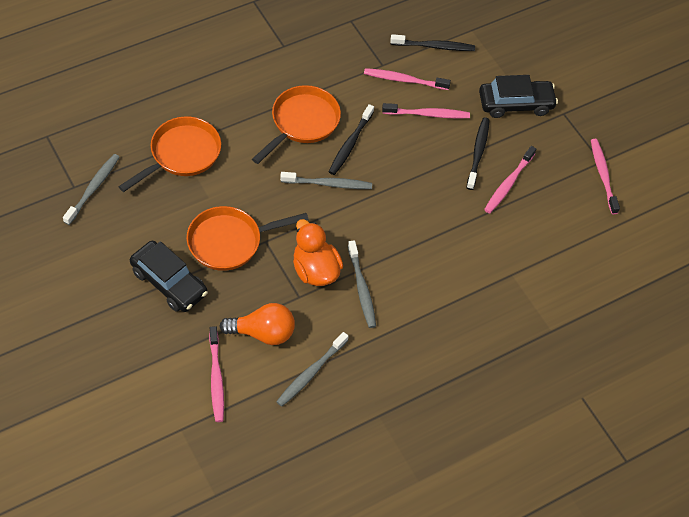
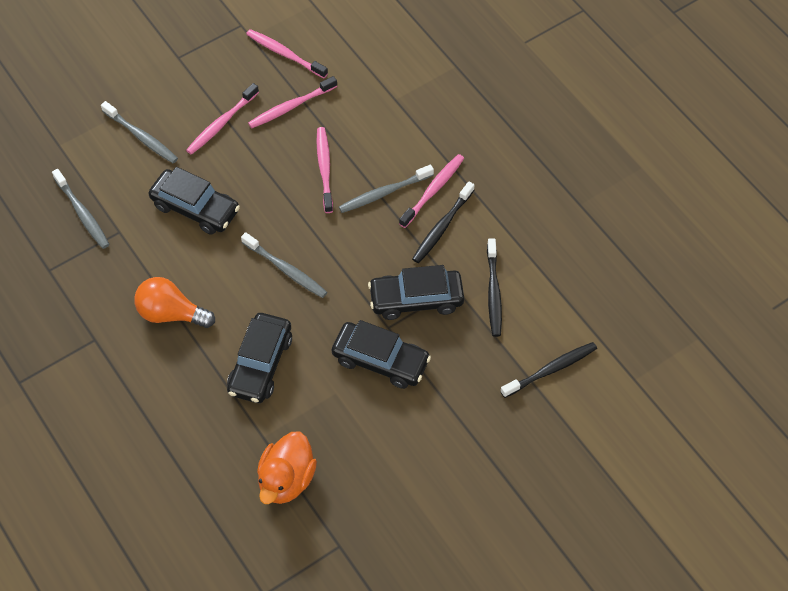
black car: [130,241,208,312] [479,75,558,118] = 2 -> [148,167,240,235] [227,313,292,403] [332,320,431,389] [368,265,464,320] = 4
orange pan: [118,116,221,192] [187,206,309,271] [252,85,341,164] = 3 -> none = 0

